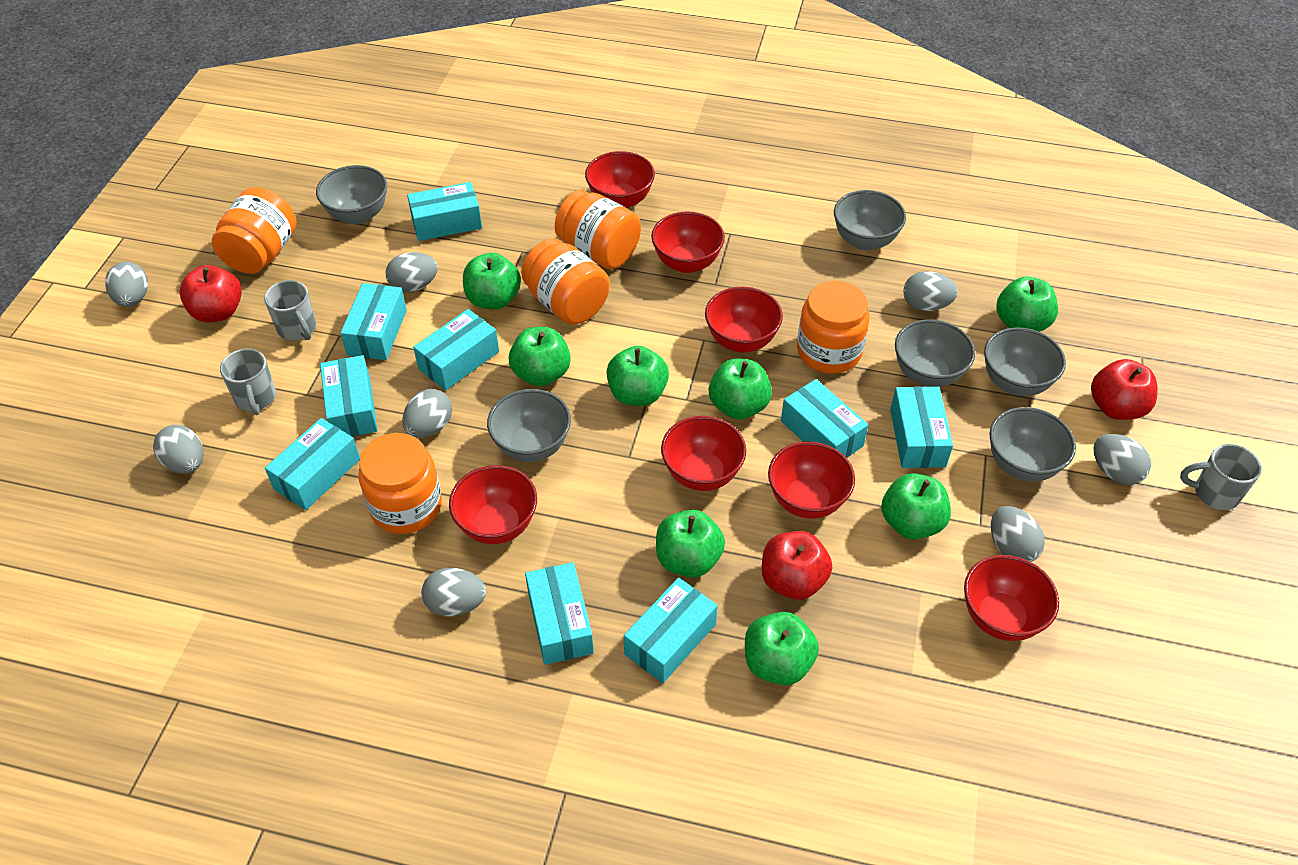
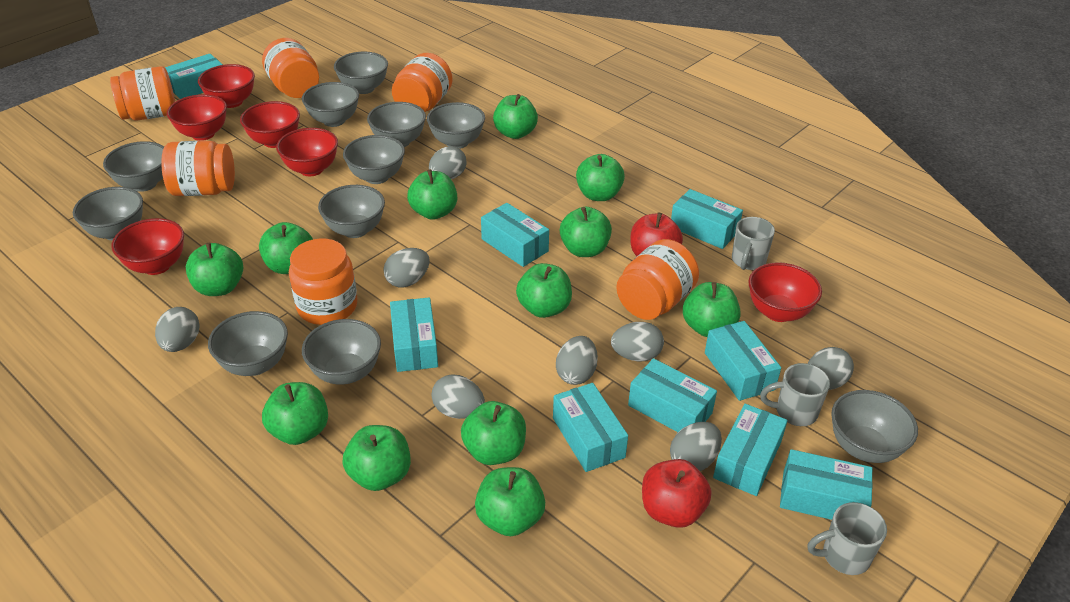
green apple: [463,253,521,310] [509,327,571,386] [606,346,669,406] [656,510,725,578] [709,359,772,419] [745,612,819,685] [881,473,951,540] [996,277,1058,332] = 8 -> [186,243,243,296] [259,222,313,274] [262,382,328,445] [342,425,411,491] [407,169,457,220] [461,401,526,465] [475,467,545,536] [493,94,538,139] [516,263,572,318] [560,207,612,257] [576,154,625,201] [683,282,741,337] = 12
grey bowl: [316,165,387,224] [487,389,571,462] [834,190,906,251] [895,319,975,387] [984,327,1066,396] [989,407,1076,482] = 6 -> [73,187,143,241] [103,141,164,192] [208,311,288,376] [302,82,359,127] [302,319,381,385] [318,185,385,238] [334,52,388,94] [343,135,405,184] [367,102,426,147] [427,102,485,149] [831,390,918,463] = 11
orange jar: [212,187,297,274] [358,433,442,534] [521,239,610,325] [555,190,641,269] [797,280,870,374] = 5 -> [110,66,175,121] [161,141,235,196] [262,38,319,98] [289,239,358,325] [392,53,453,112] [616,239,699,320] = 6
red apple: [179,265,242,322] [762,531,832,600] [1091,359,1158,420] = 3 -> [630,212,683,256] [642,459,711,528] = 2
red bowl: [449,465,537,544] [585,151,655,208] [651,211,725,273] [661,416,746,491] [705,287,783,353] [768,441,855,519] [964,555,1059,641] = 7 -> [111,218,184,275] [167,94,227,141] [198,64,255,108] [240,101,300,148] [276,128,338,176] [749,262,822,322] = 6

